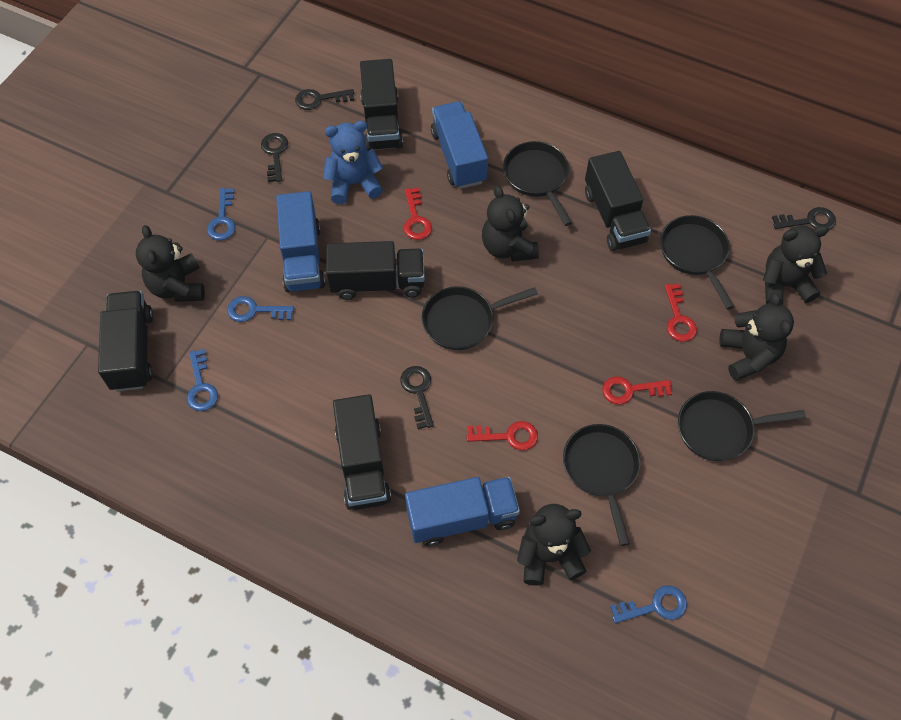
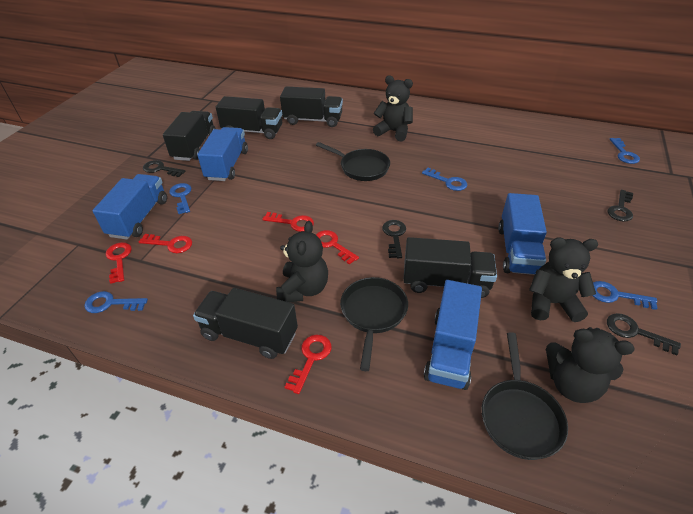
black pan: [422,286,538,350] [503,141,572,226] [563,424,640,546] [660,215,735,309] [678,391,806,461] = 5 -> [316,142,390,181] [340,277,408,371] [482,332,568,460] = 3
black teddy bear: [136,225,205,302] [482,185,539,261] [517,504,591,586] [719,292,794,381] [763,226,828,304] = 5 -> [276,221,328,302] [373,75,413,141] [529,237,598,322] [546,327,634,403] = 4
blue key: [187,349,218,411] [207,188,235,240] [227,296,294,322] [610,585,687,623] = 4 -> [84,291,148,313] [169,183,192,214] [422,167,467,191] [592,281,657,310] [609,138,640,164] = 5
blue teddy bear: [323,121,383,204] = 1 -> none = 0
blue truck: [276,191,325,292] [405,477,520,546] [431,101,488,189] = 3 -> [92,174,167,239] [197,127,248,181] [424,280,482,390] [498,193,547,275] = 4
red key: [404,188,432,240] [467,421,538,450] [602,376,672,405] [665,284,697,342] = 4 -> [106,242,132,284] [139,234,192,253] [262,212,314,232] [285,335,332,394] [316,230,359,265] = 5

